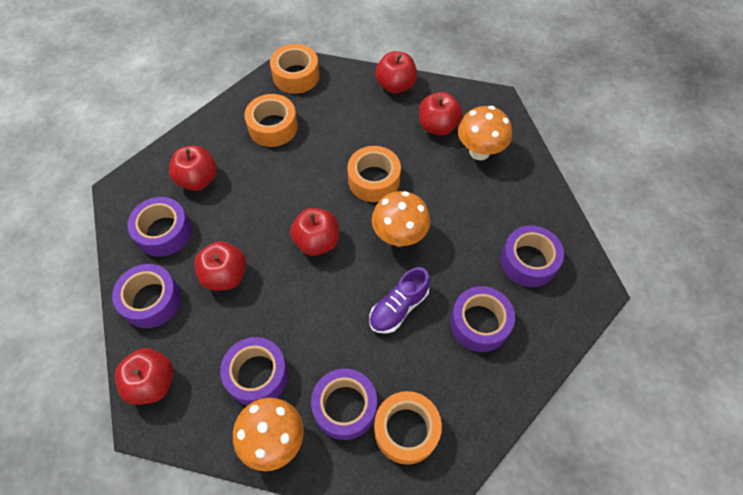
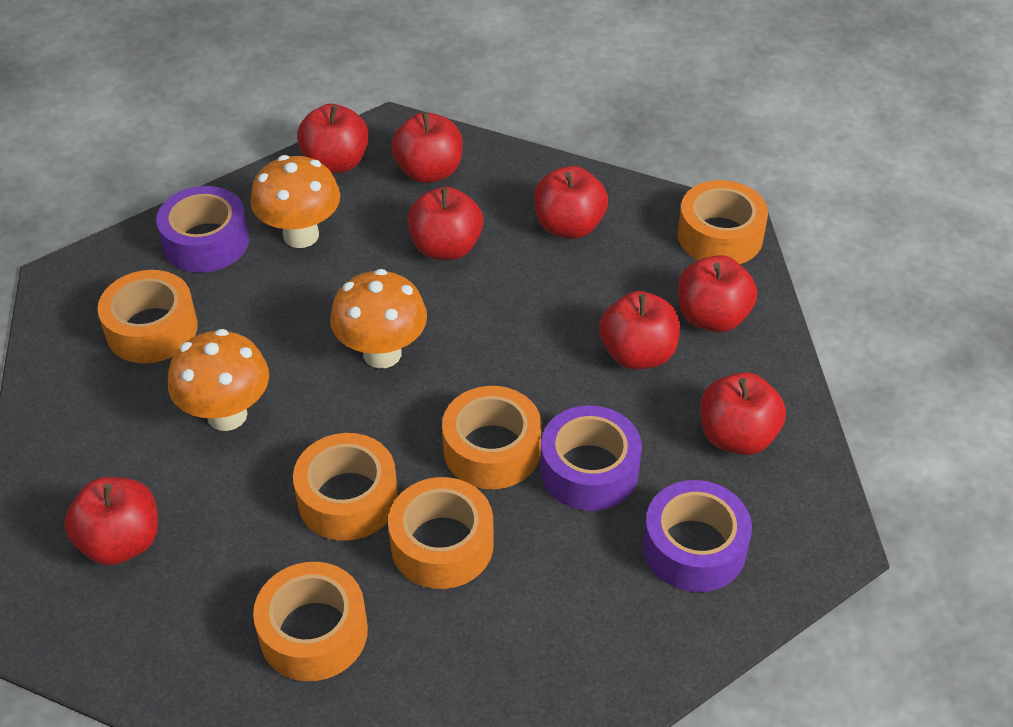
orange tape: [244,94,298,147] [270,44,319,94] [347,146,401,202] [374,391,442,465] = 4 -> [98,270,198,363] [253,562,368,681] [293,433,398,541] [388,477,494,589] [442,386,541,489] [678,180,768,264] = 6
purple shoe: [369,267,430,334] = 1 -> none = 0
purple tape: [112,264,181,328] [127,197,191,257] [220,337,288,406] [311,369,377,440] [450,286,515,352] [501,226,564,287] = 6 -> [156,186,249,273] [540,405,642,511] [643,480,752,592] = 3
red apple: [115,348,174,405] [169,145,217,191] [194,241,247,291] [290,208,339,256] [375,51,417,94] [419,92,463,136] = 6 -> [64,477,158,565] [297,104,369,174] [391,112,463,183] [408,187,483,260] [534,166,608,239] [599,291,680,369] [678,255,757,332] [700,372,786,455] = 8

